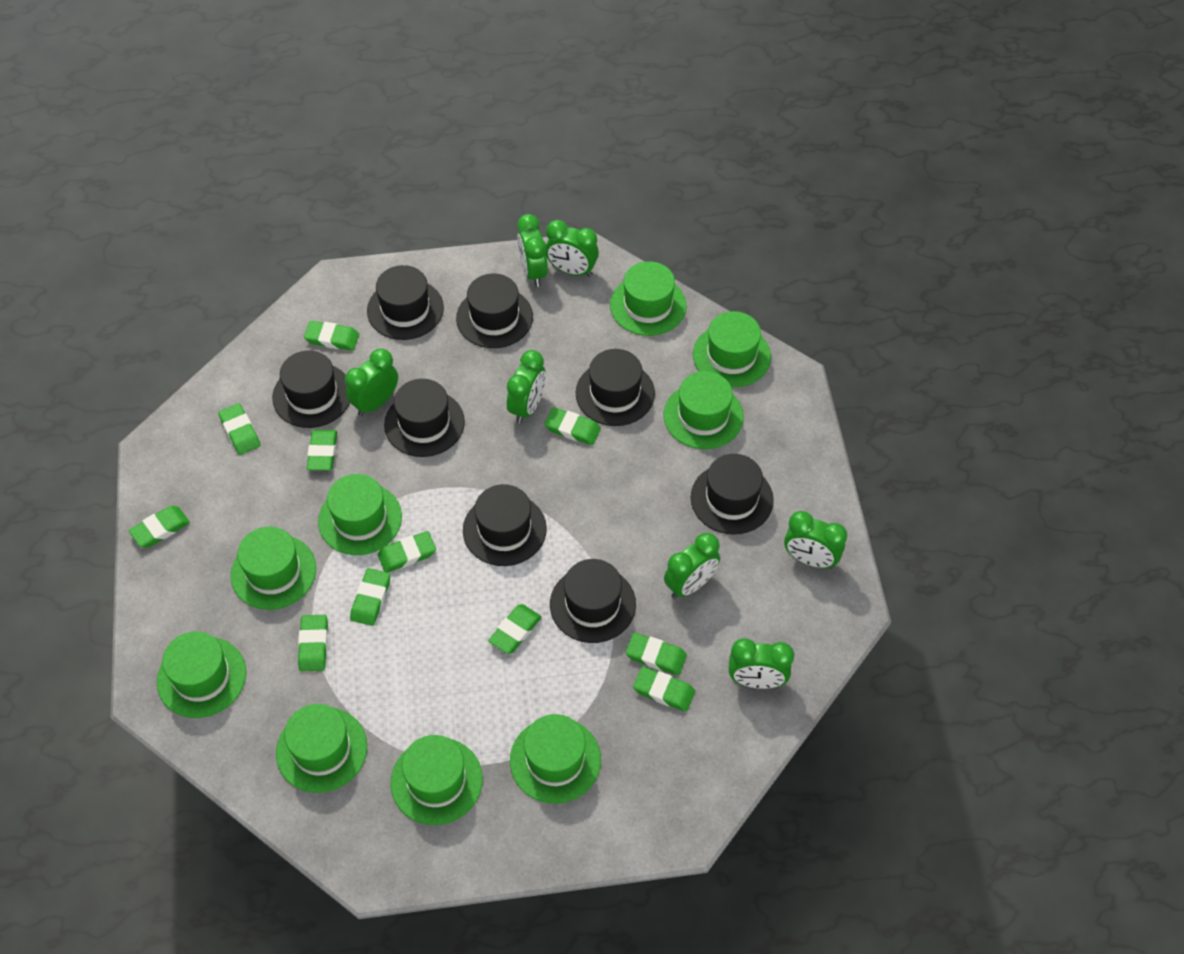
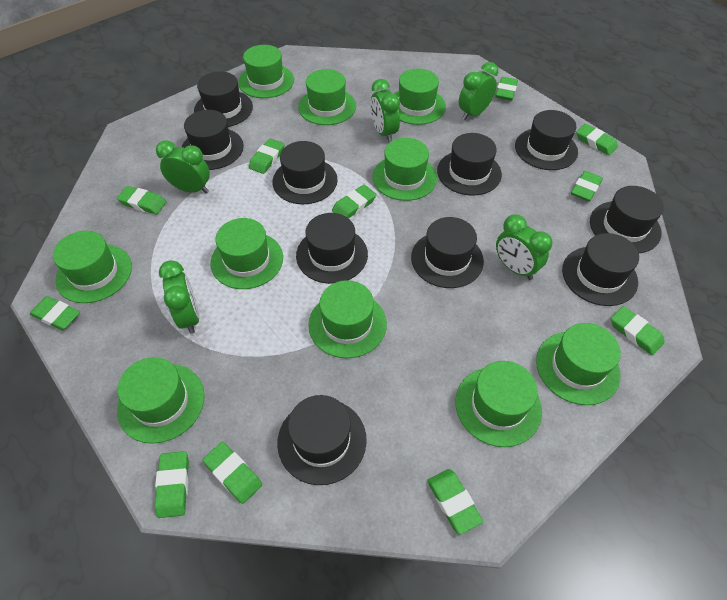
black hat: [272,351,350,428] [367,265,444,340] [384,379,465,457] [456,274,533,348] [463,484,547,566] [550,559,636,643] [576,349,655,426] [691,454,774,535] = 8 -> [182,110,244,170] [194,71,253,127] [272,141,338,204] [277,395,367,485] [296,213,368,284] [411,217,484,288] [437,133,502,196] [515,110,578,170] [562,233,639,306] [590,186,664,253] = 10
green clock: [345,349,398,416] [507,350,546,423] [517,214,548,287] [546,220,599,277] [664,533,720,599] [729,638,794,689] [784,511,847,569] = 7 -> [156,140,210,193] [159,260,199,334] [370,79,400,142] [459,62,498,120] [496,214,553,280] = 5
green hat: [157,631,246,718] [230,527,316,610] [276,704,367,793] [318,474,402,555] [391,735,483,825] [510,714,601,804] [610,261,687,336] [664,371,744,449] [693,311,771,387] = 9 -> [53,231,132,303] [117,357,205,444] [210,218,283,289] [238,45,294,98] [298,69,356,125] [308,280,387,358] [373,138,437,201] [394,69,446,125] [455,361,542,447] [536,323,621,405] = 10

